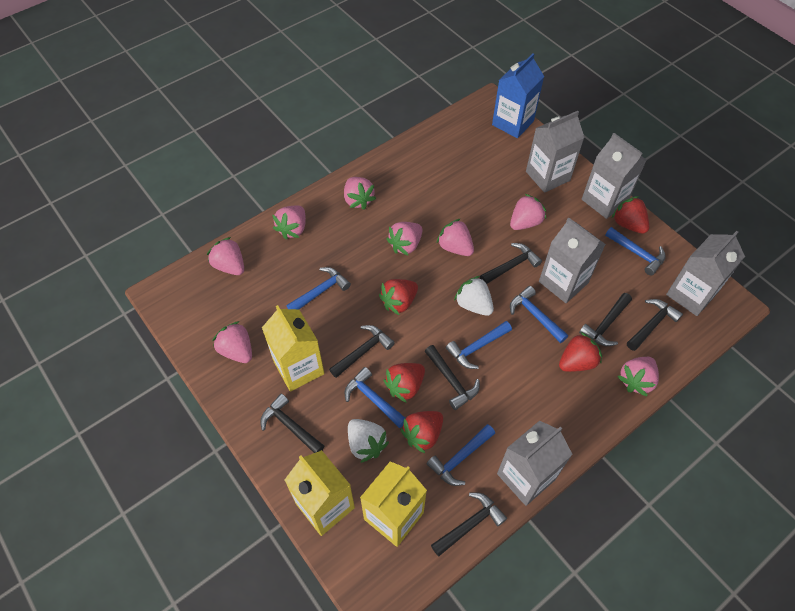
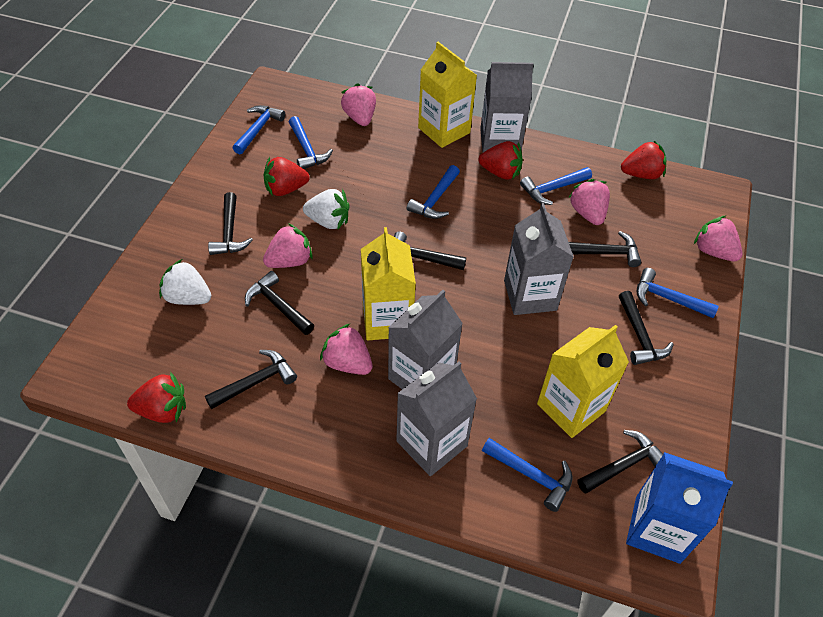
grey carton: [497,421,573,506] [526,111,585,193] [539,218,606,303] [582,133,646,219] [666,231,745,316] = 5 -> [388,290,463,389] [396,361,477,476] [480,62,534,152] [504,203,574,315] = 4
pink strawberry: [207,237,244,275] [212,321,252,363] [273,206,306,240] [344,177,376,210] [387,222,423,255] [436,219,474,256] [510,194,546,230] [617,357,659,396] = 8 -> [263,223,313,268] [320,324,373,375] [341,83,376,126] [568,179,610,225] [694,216,742,261] = 5
red strawberry: [379,279,418,315] [383,363,425,403] [400,411,443,453] [559,332,602,372] [612,196,649,234] = 5 -> [127,372,186,423] [264,157,310,196] [478,141,523,180] [621,141,666,179] = 4

